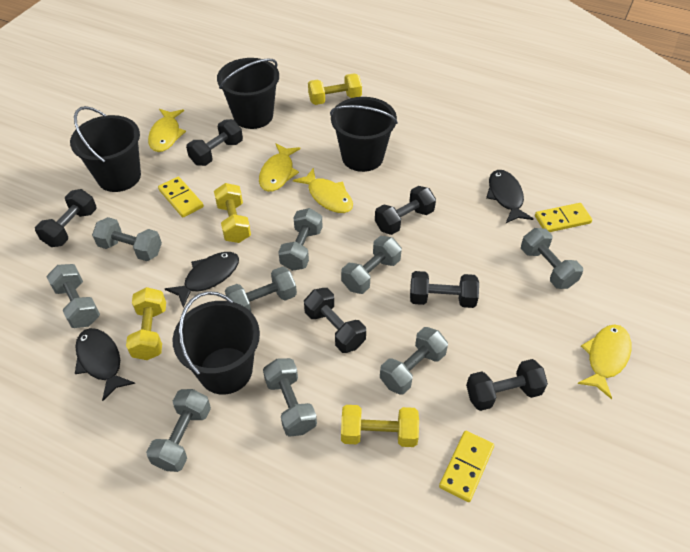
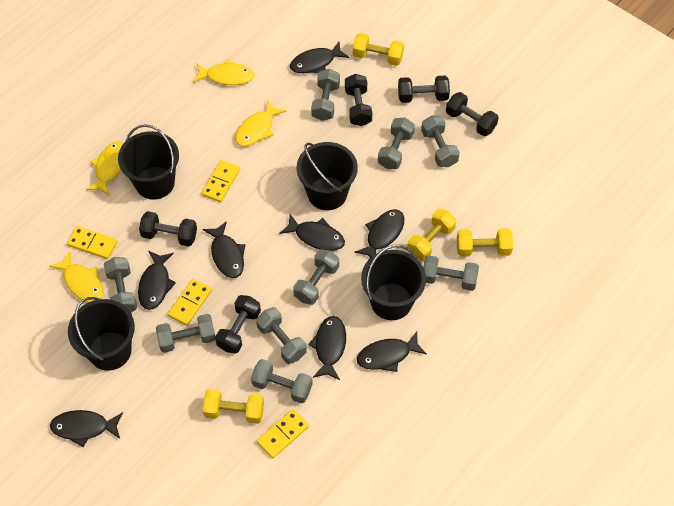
black dumbbell: [35,189,96,247] [186,119,243,166] [304,288,366,353] [375,186,436,235] [410,271,479,308] [466,359,548,411] = 6 -> [139,211,197,247] [215,295,261,354] [345,74,372,126] [398,76,450,103] [446,92,499,136] = 5
black fish: [75,328,135,401] [165,252,239,308] [486,170,533,223] = 3 -> [50,410,123,447] [138,251,176,310] [203,221,245,278] [279,214,345,251] [290,42,349,73] [308,316,346,380] [355,209,404,258] [357,332,427,372] = 8
yellow domino: [158,177,204,217] [439,431,494,502] [535,203,592,232] = 3 -> [67,226,118,259] [168,279,212,326] [201,160,240,202] [257,409,309,458] = 4

